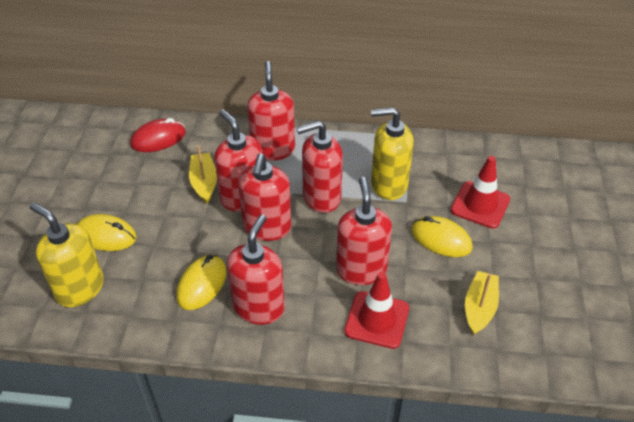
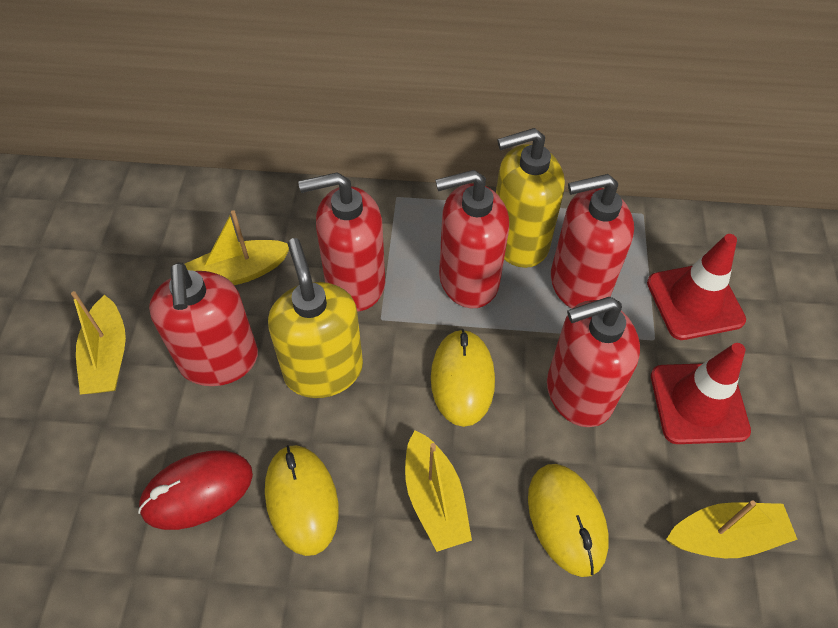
red soap dispenser: [214,109,262,211] [227,214,285,325] [238,153,291,241] [247,61,295,161] [297,120,343,213] [336,177,392,285] = 6 -> [149,262,258,386] [298,172,385,311] [435,170,509,308] [547,297,640,427] [551,174,634,309] = 5
yellow boat: [189,145,217,203] [465,271,499,335] = 2 -> [71,291,126,394] [185,210,289,285] [405,430,472,552] [666,500,798,558] = 4

